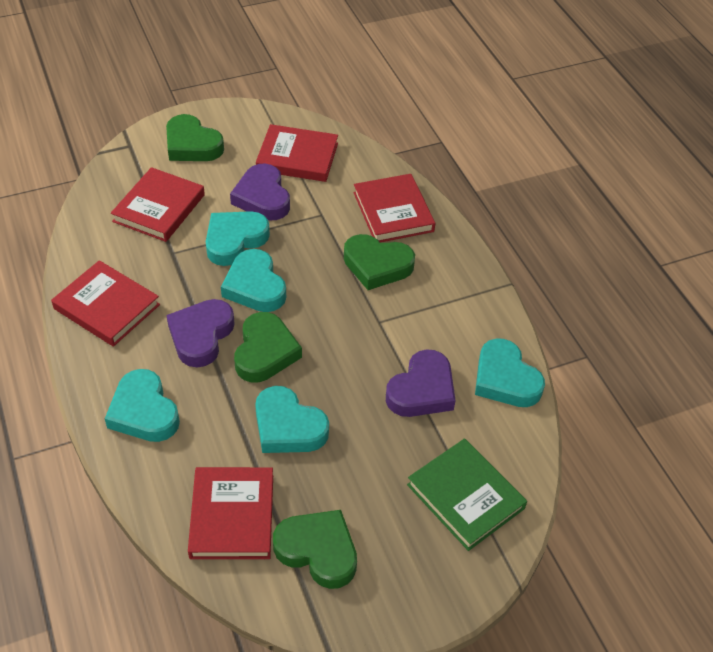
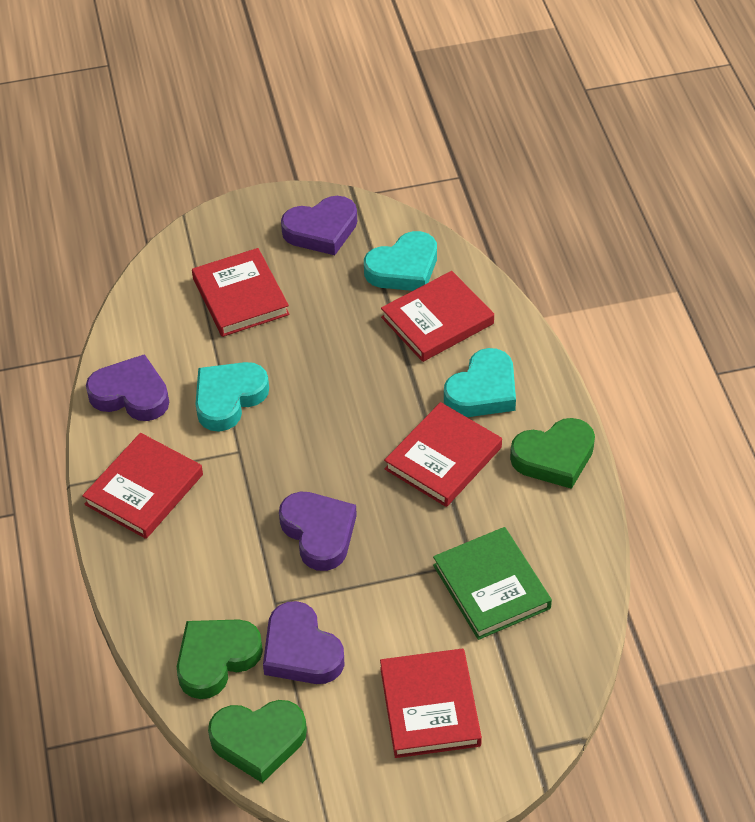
green heart: [166,114,224,161] [234,312,302,383] [273,510,357,589] [344,234,415,290] = 4 -> [177,619,263,699] [208,700,307,783] [510,418,595,489] = 3
purple heart: [166,299,235,367] [230,163,290,221] [386,349,456,417] = 3 -> [86,354,169,421] [263,601,344,684] [279,492,357,571] [281,196,357,255] = 4
turquoise heart: [105,369,180,442] [206,211,270,266] [221,249,286,312] [255,386,329,453] [475,338,545,407] = 5 -> [195,362,269,432] [364,231,437,291] [444,348,516,417] = 3

